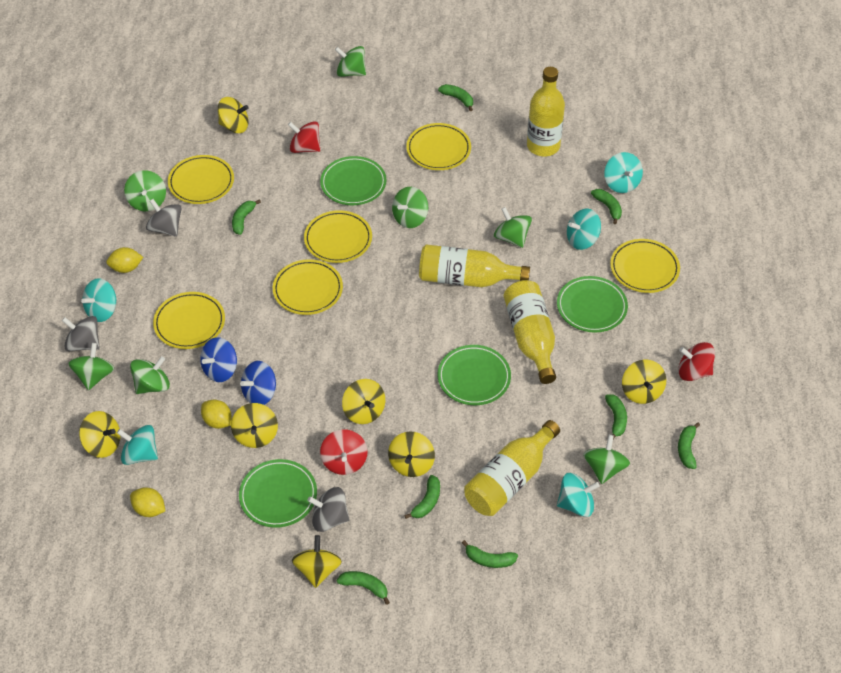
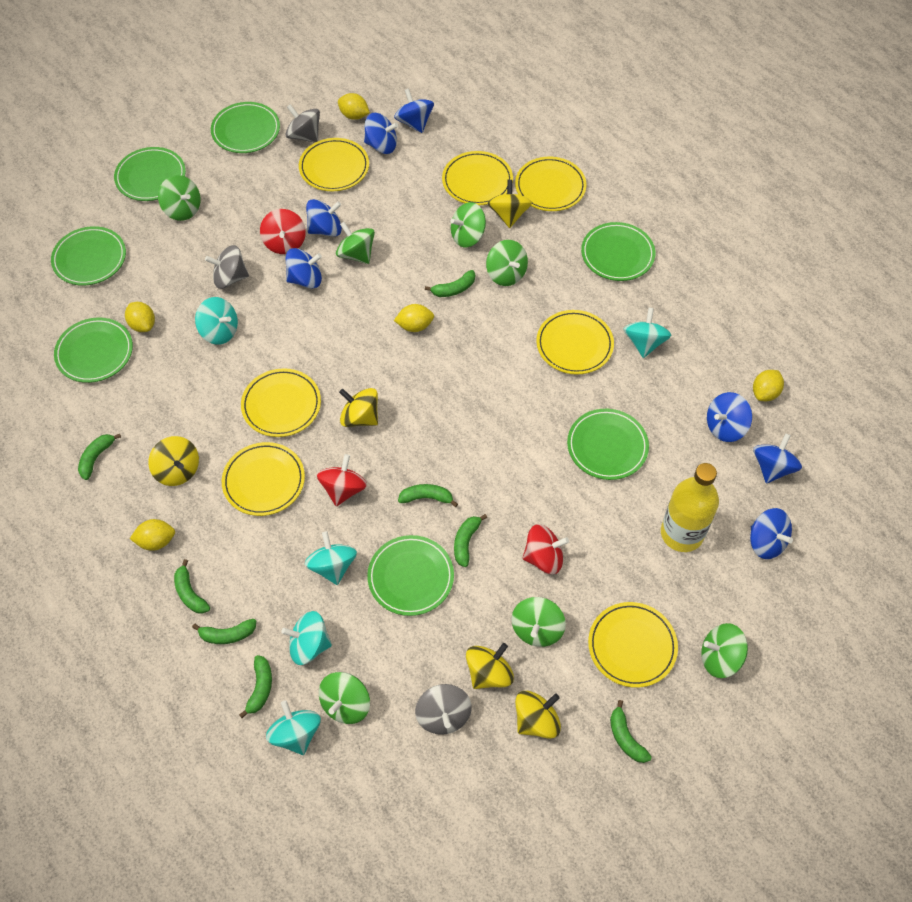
blue spinning top: [200,337,237,382] [240,361,276,405] = 2 -> [286,248,322,288] [306,199,342,237] [364,113,398,154] [394,88,434,133] [707,392,752,442] [750,508,793,559] [753,433,802,483] = 7
green plate: [239,459,317,528] [320,156,387,205] [438,345,511,405] [557,276,628,333] = 4 -> [51,226,126,286] [54,318,133,383] [114,147,186,201] [211,102,280,153] [367,535,454,616] [567,409,649,480] [581,222,655,281] = 7
yellow bottle: [419,245,530,287] [464,420,560,516] [504,280,556,384] [527,67,565,156] = 4 -> [661,463,719,552] = 1
yellow lemon: [106,247,143,273] [130,488,165,517] [201,399,232,429] = 3 -> [125,302,155,332] [130,519,175,551] [338,93,370,120] [394,304,434,332] [753,370,784,401] = 5
yellow plate: [153,292,225,349] [168,155,234,204] [273,259,343,315] [304,210,372,263] [406,123,471,170] [610,239,680,293] = 6 -> [222,442,305,516] [241,368,321,437] [299,138,369,191] [442,151,513,205] [515,157,587,211] [536,310,614,375] [588,602,678,688] = 7
yellow spinning top: [79,411,120,458] [218,97,249,133] [231,403,278,448] [292,535,342,588] [342,379,385,424] [388,431,435,477] [622,360,666,404] = 7 -> [148,436,199,486] [339,388,378,427] [466,643,514,689] [488,180,532,228] [515,691,561,739] = 5

